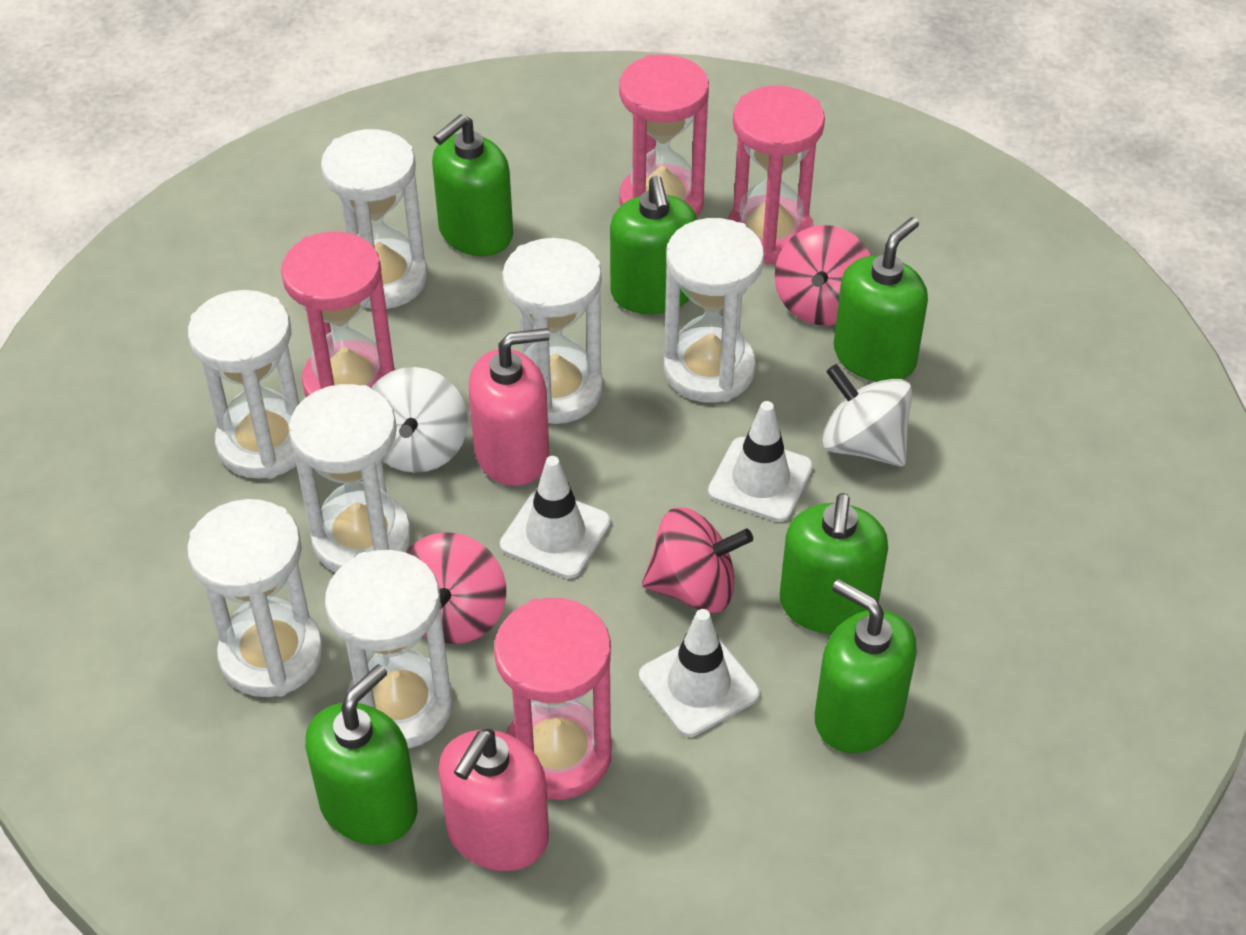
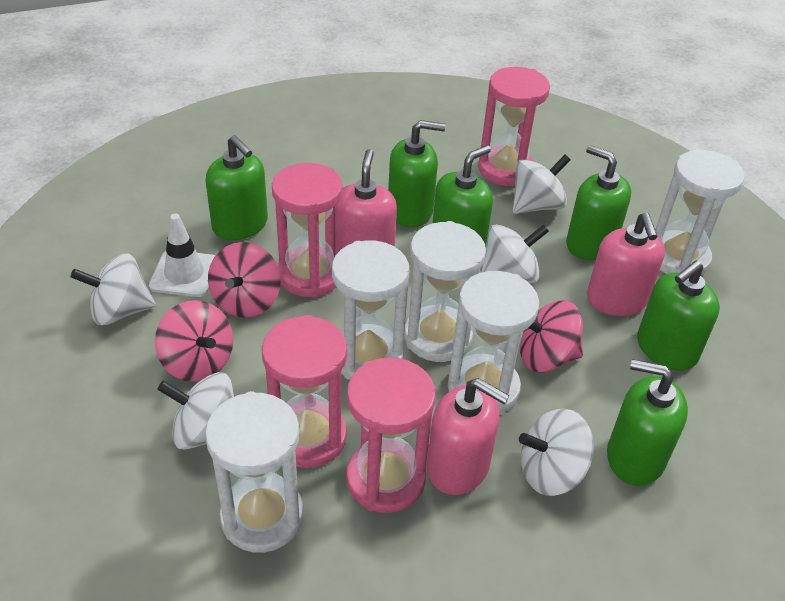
pink soap dispenser: [438,729,549,871] [469,328,550,486] = 2 -> [335,149,397,254] [427,378,509,495] [587,213,665,316] = 3
white hourglass: [187,499,323,697] [188,290,299,479] [289,384,411,573] [321,129,428,309] [325,550,453,749] [502,238,603,424] [664,218,764,403] = 7 -> [205,391,304,553] [332,240,409,380] [404,221,486,362] [448,271,539,415] [655,150,744,275] = 5
white spinning top: [371,367,468,473] [822,364,913,467] = 2 -> [70,253,156,325] [157,372,234,450] [481,224,549,283] [513,155,571,214] [519,409,594,496] = 5
white traffic cone: [500,456,611,579] [639,609,760,737] [708,401,813,522] = 3 -> [149,214,216,297] = 1

